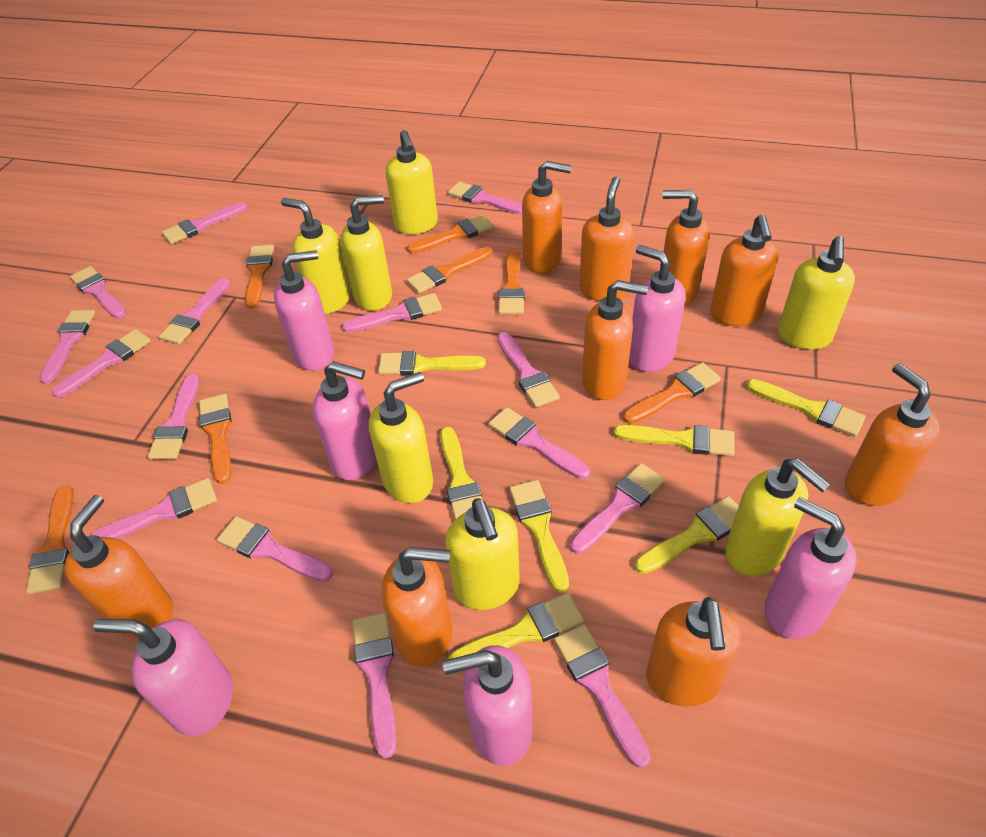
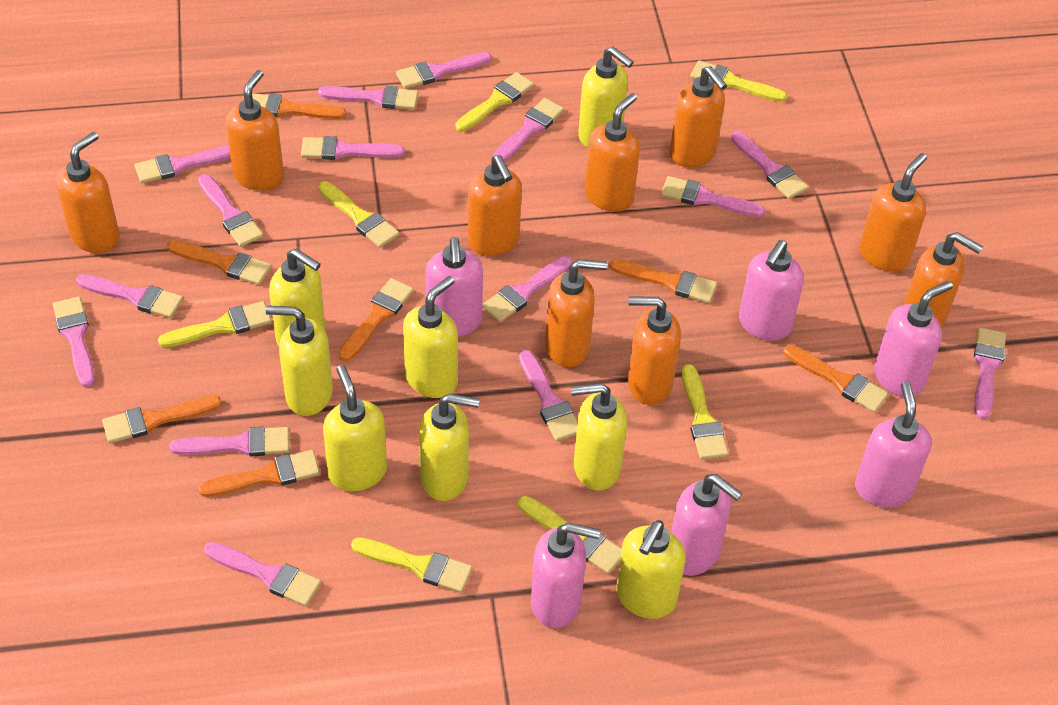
yellow soap dispenser: [281,198,351,314] [340,195,392,311] [369,372,433,503] [385,130,438,234] [445,498,520,610] [725,458,830,576] [778,236,855,350] = 7 -> [266,305,333,416] [269,249,325,346] [323,365,387,491] [403,276,458,398] [419,394,479,501] [571,383,627,491] [578,47,634,148] [616,520,685,619] = 8

